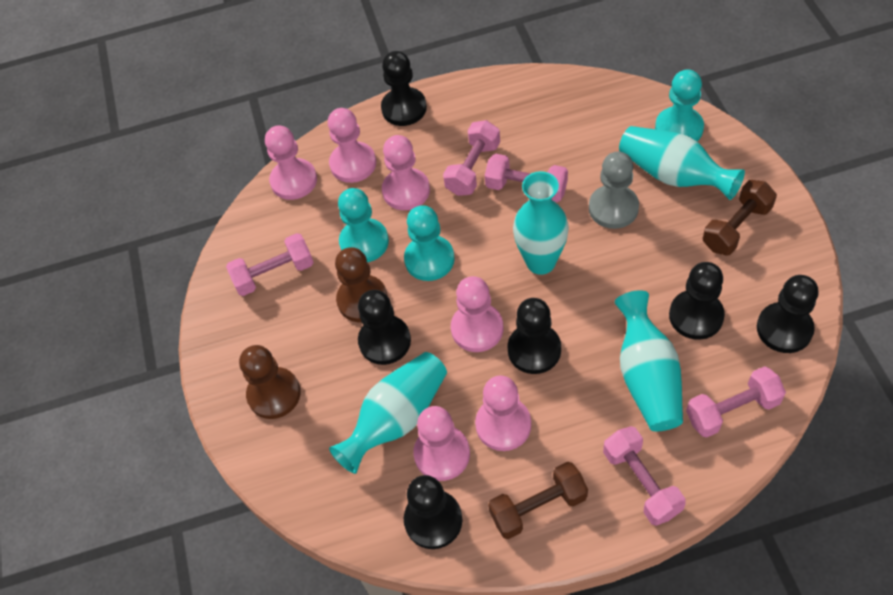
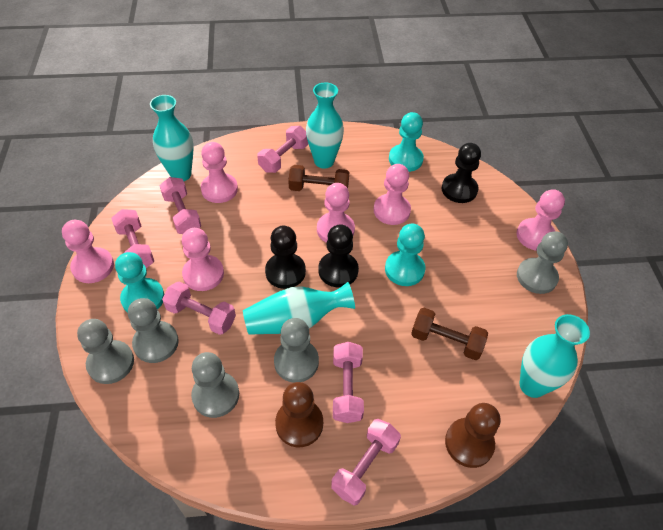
black pawn: [358,290,411,365] [381,51,427,126] [404,475,462,549] [507,298,561,374] [669,262,725,340] [757,275,819,353] = 6 -> [265,226,306,289] [318,224,359,287] [442,143,481,203] = 3
grey pawn: [589,152,639,229] = 1 -> [77,319,134,384] [128,298,179,363] [191,352,239,418] [274,318,319,383] [517,231,568,294] = 5
pink dumbbell: [226,233,314,296] [443,120,500,196] [485,154,568,202] [603,426,686,526] [686,366,786,438] = 5 -> [111,209,154,268] [159,177,201,234] [162,281,236,335] [257,126,308,173] [331,419,401,506] [333,342,364,423] = 6

